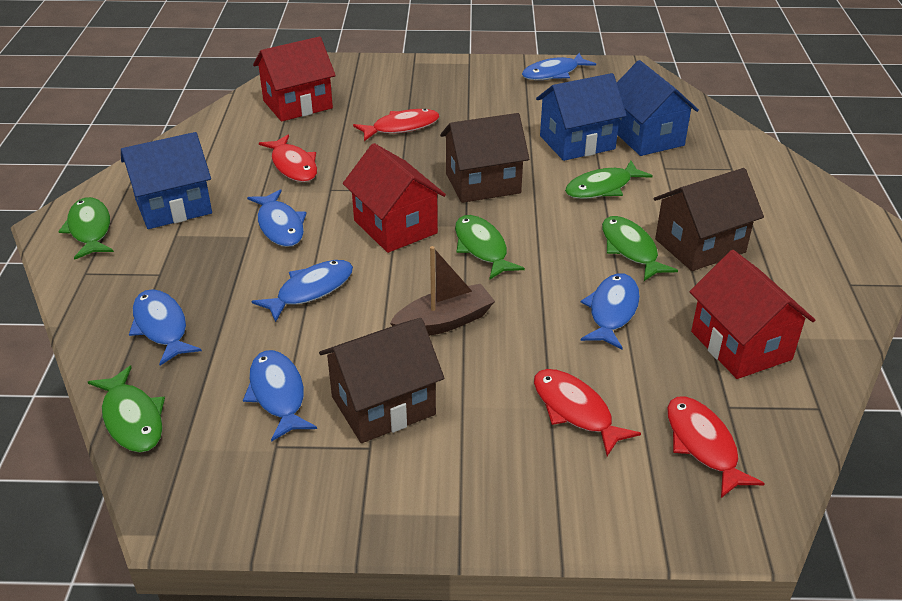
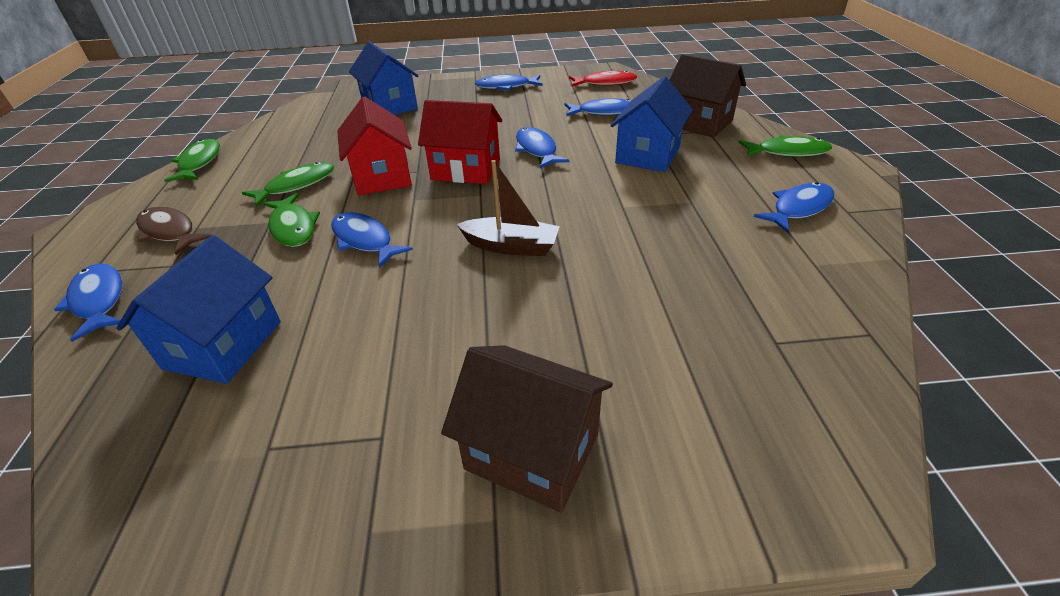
brown fish: none = 0 -> [136,207,212,255] = 1
brown house: [319,318,444,443] [440,113,529,203] [653,168,764,271] = 3 -> [441,345,613,513] [669,54,746,138] = 2
green fish: [58,197,114,260] [88,366,165,453] [455,215,525,279] [565,161,653,199] [602,216,678,281] = 5 -> [164,139,220,182] [242,162,334,207] [263,193,320,247] [739,135,832,157] = 4
red fish: [259,135,317,182] [353,109,440,141] [534,369,641,456] [667,397,765,498] = 4 -> [569,70,637,87] = 1
red house: [253,36,336,122] [343,143,446,253] [689,250,815,379] = 3 -> [337,97,412,195] [418,100,502,184] = 2

